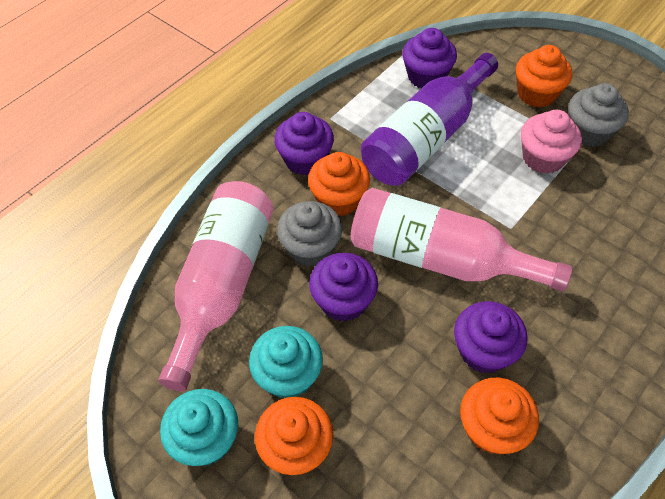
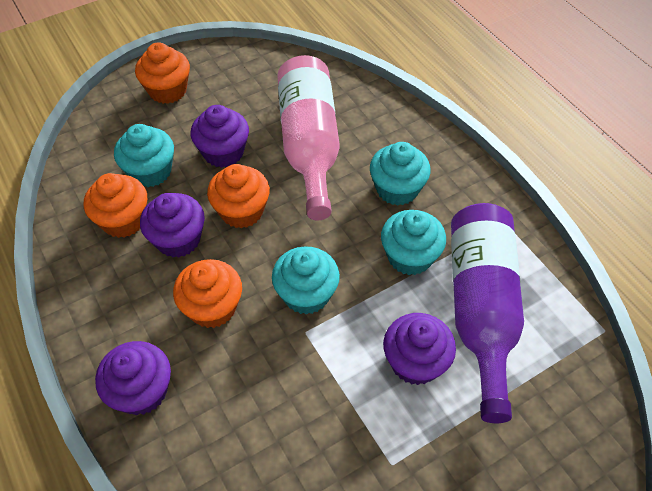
grey cupcake: [277,201,342,267] [568,83,629,147] = 2 -> none = 0
pink bottle: [158,181,273,391] [351,188,572,291] = 2 -> [277,55,340,220] = 1
pink cupcake: [521,110,582,174] = 1 -> none = 0
turquoise cupcake: [160,389,238,466] [249,326,323,398] = 2 -> [114,124,174,187] [272,246,340,315] [370,142,431,206] [381,210,446,275] = 4

